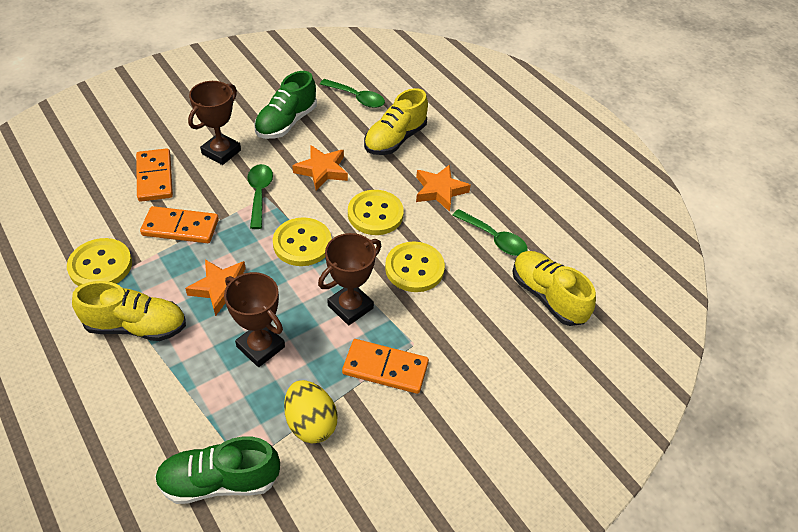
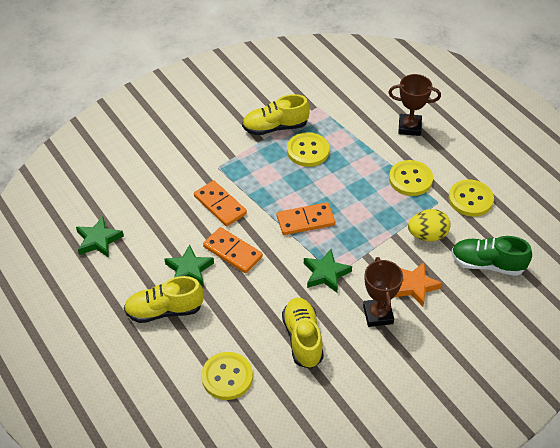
brown trophy: [188,81,241,165] [224,272,285,367] [318,233,382,325] = 3 -> [363,257,403,327] [388,74,441,136] = 2
green shoe: [155,436,280,504] [254,71,317,139] = 2 -> [451,236,532,276] = 1
green spoon: [247,164,273,229] [320,79,385,108] [452,209,528,256] = 3 -> none = 0
green star: none = 0 -> [76,216,124,258] [165,244,214,287] [304,249,352,293] = 3
orange star: [185,259,246,316] [292,145,348,190] [416,164,471,212] = 3 -> [395,262,442,307] = 1

